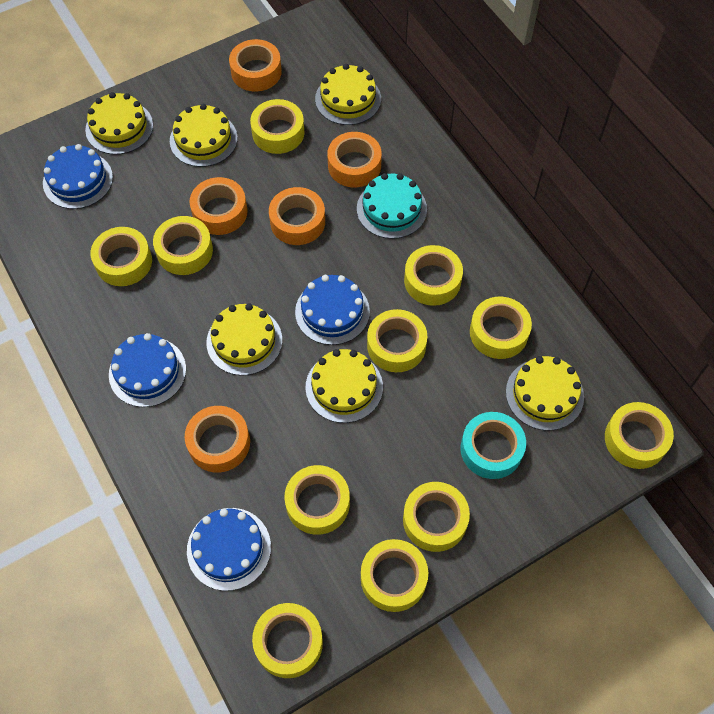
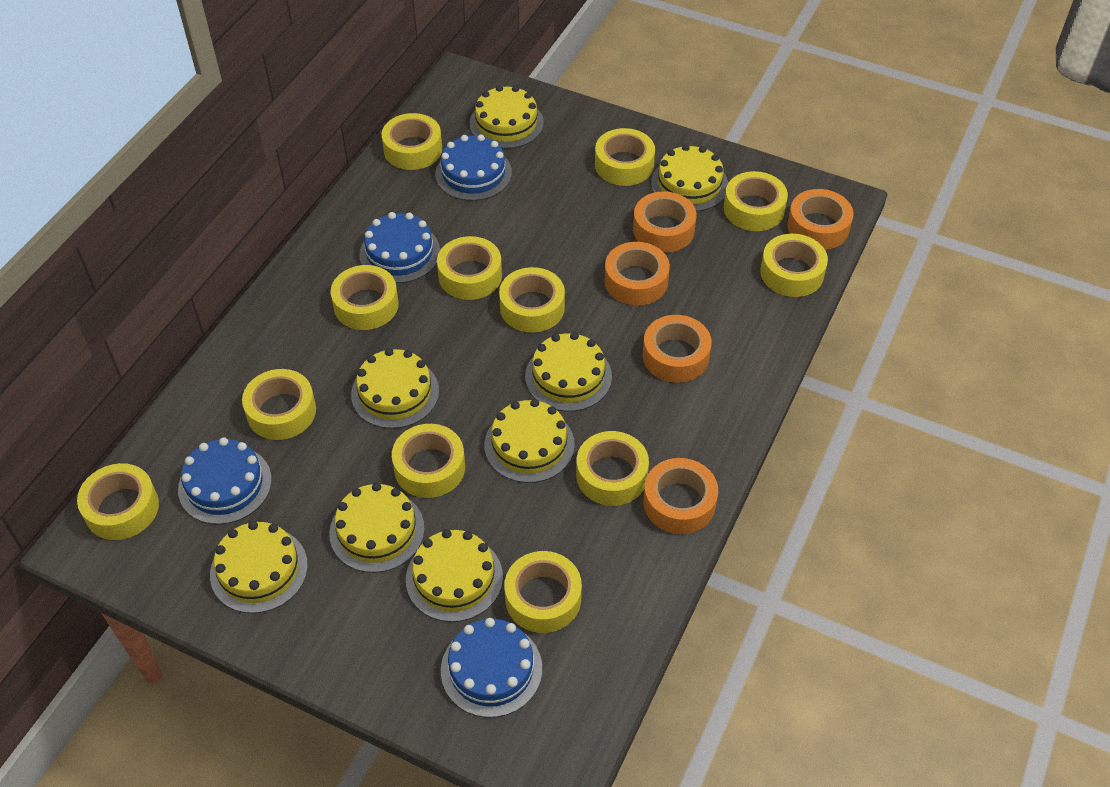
turquoise cake: [357,173,427,239] = 1 -> none = 0
turquoise tape: [461,412,526,479] = 1 -> none = 0
yellow cake: [85,92,153,155] [170,104,238,167] [206,303,282,376] [305,349,383,423] [315,64,381,125] [506,356,584,430] = 6 -> [210,521,308,613] [329,483,425,573] [351,348,439,429] [406,529,503,622] [470,85,544,149] [484,399,575,483] [525,332,612,412] [651,144,728,212] = 8
yellow tape: [90,227,152,286] [153,216,213,275] [250,99,305,154] [252,603,323,678] [284,465,350,535] [361,539,428,612] [367,309,427,372] [403,482,470,552] [404,245,463,306] [470,296,532,359] [605,402,674,469] = 11 -> [77,463,159,540] [242,369,316,440] [331,265,399,330] [381,113,442,170] [392,424,465,498] [437,236,502,300] [499,267,565,333] [504,551,582,633] [576,431,649,506] [595,128,655,186] [724,171,788,231] [760,234,828,297] = 12

